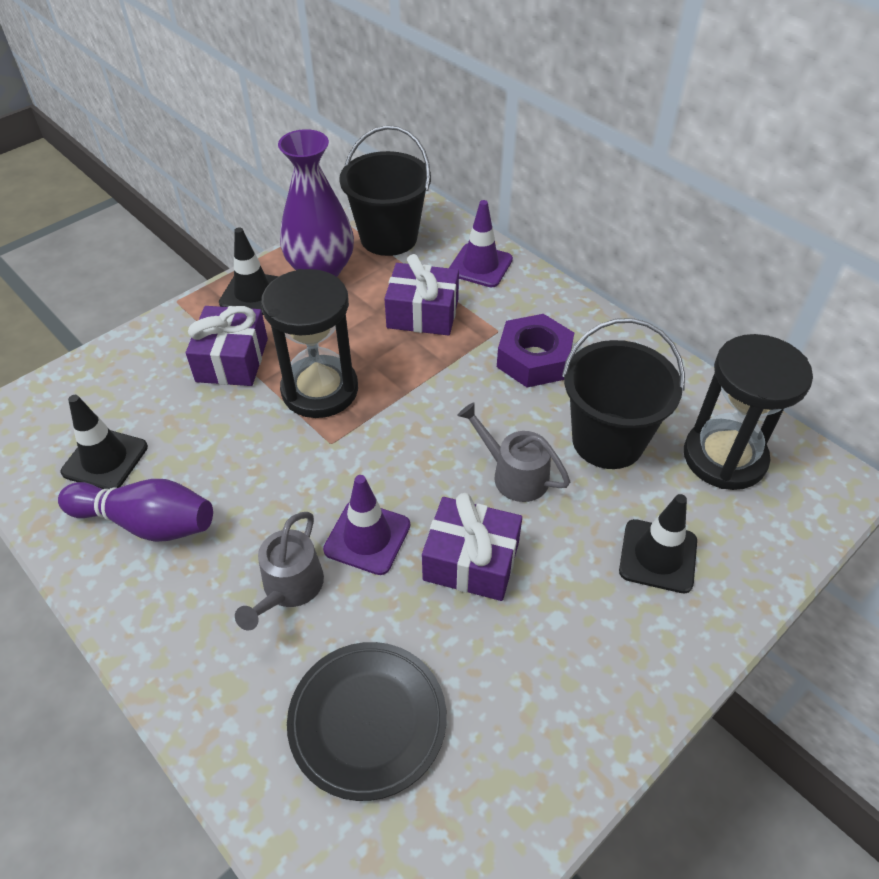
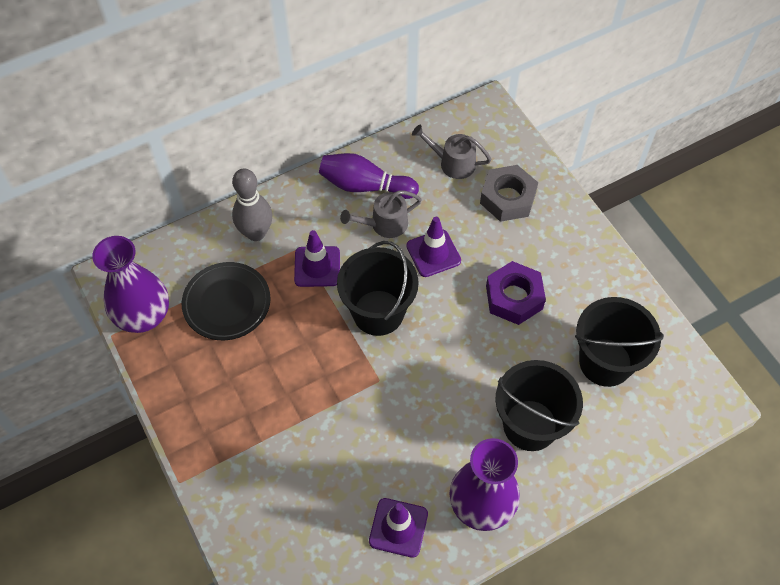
black bucket: [339,125,431,256] [562,318,685,469] = 2 -> [337,241,419,336] [496,360,583,451] [575,297,664,387] = 3
black hourglass: [261,269,358,418] [684,334,813,490] = 2 -> none = 0
black traffic cone: [61,395,148,489] [219,227,279,315] [619,494,697,593] = 3 -> none = 0
grey bowling pin: none = 0 -> [232,168,272,241] = 1
grey nut: none = 0 -> [480,165,538,222] = 1
purple gift: [186,306,268,386] [384,254,459,336] [422,493,522,601] = 3 -> none = 0
purple traffic cone: [323,475,410,575] [449,200,513,287] = 2 -> [294,230,340,287] [369,498,428,558] [406,217,461,277] = 3
purple vase: [278,129,354,277] = 1 -> [92,236,169,333] [450,438,520,531] = 2

